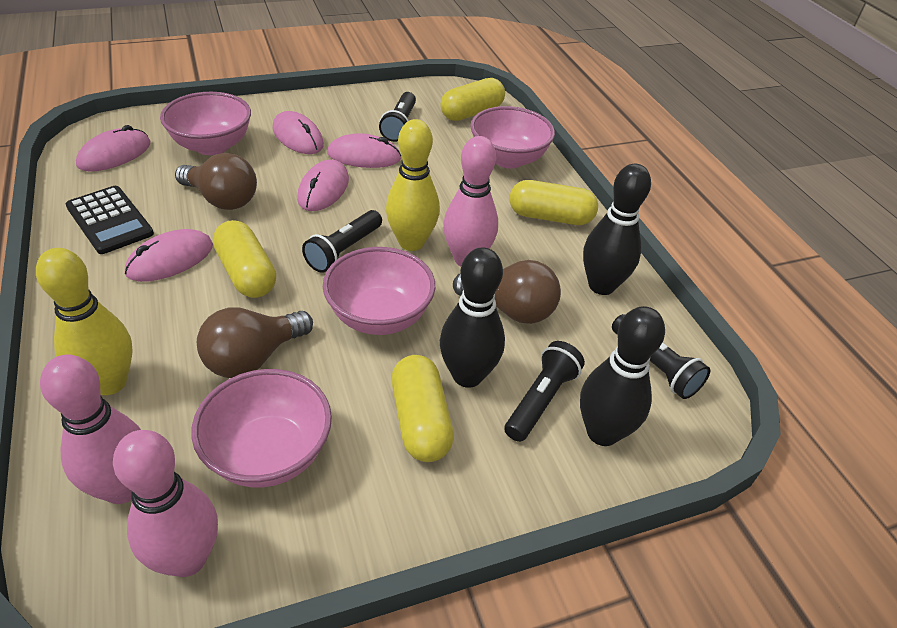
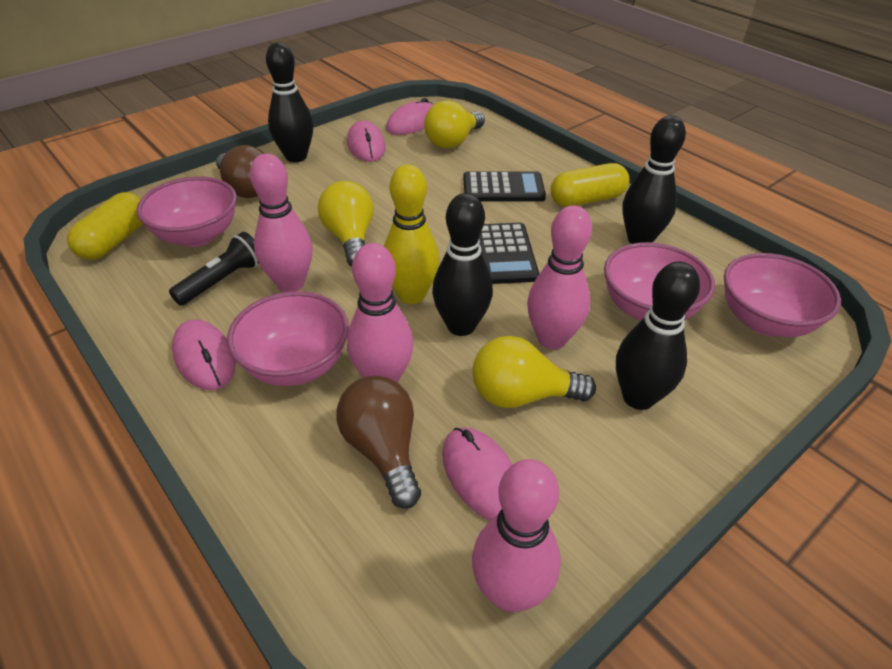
black bowling pin: [440,247,505,388] [580,306,665,446] [583,164,651,295] = 3 -> [266,42,313,162] [432,193,493,336] [616,262,700,410] [622,115,686,244] = 4
black calculator: [66,186,154,254] = 1 -> [463,171,546,202] [479,223,539,284] = 2
black flashlight: [302,210,382,273] [379,92,416,142] [504,341,585,442] [612,314,710,399] = 4 -> [169,232,259,306] = 1
brown light bulb: [175,153,257,210] [197,307,313,378] [453,260,561,324] = 3 -> [216,145,265,198] [336,376,421,509] = 2
pink bowling pin: [40,354,141,504] [113,430,218,577] [443,136,498,266] = 3 -> [250,154,313,292] [347,243,414,383] [472,459,561,612] [527,205,592,349] = 4
pink mouse: [76,125,150,172] [125,229,213,282] [273,111,324,154] [297,160,349,211] [327,133,401,168] = 5 -> [172,319,236,390] [347,121,386,162] [386,98,434,135] [442,427,513,520] = 4
yellow bowling pin: [36,248,133,395] [386,119,440,251] = 2 -> [384,164,440,304] = 1
yellow capsule: [213,220,276,298] [391,355,454,462] [440,78,505,121] [510,180,598,225] = 4 -> [67,192,143,260] [551,163,629,207] = 2
yellow light bulb: none = 0 -> [318,181,374,267] [424,100,485,149] [472,336,596,408] = 3

